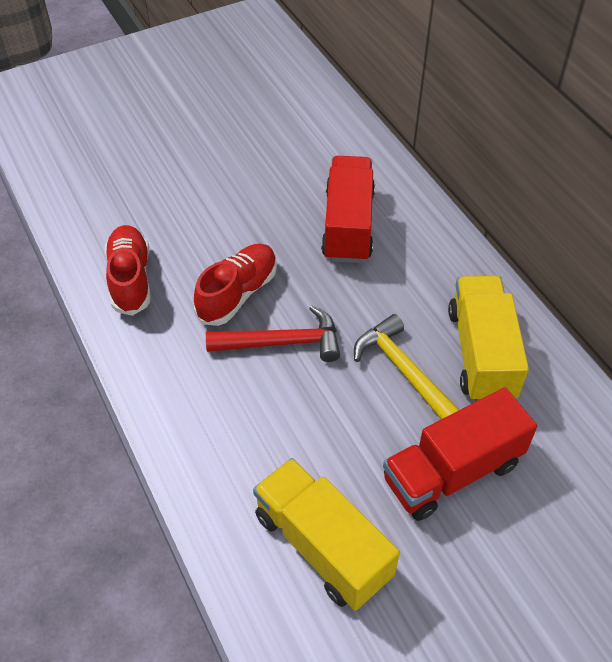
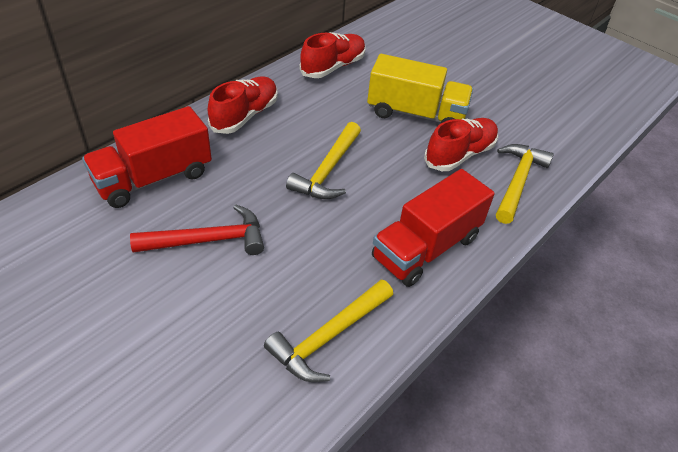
red shoe: [105,225,151,316] [194,244,277,326] = 2 -> [208,76,278,134] [300,32,366,78] [424,118,498,171] = 3
yellow hammer: [354,314,460,419] = 1 -> [264,280,393,382] [286,122,361,199] [496,144,554,224] = 3
yellow truck: [253,458,400,611] [448,276,529,402] = 2 -> [367,54,473,124] = 1

